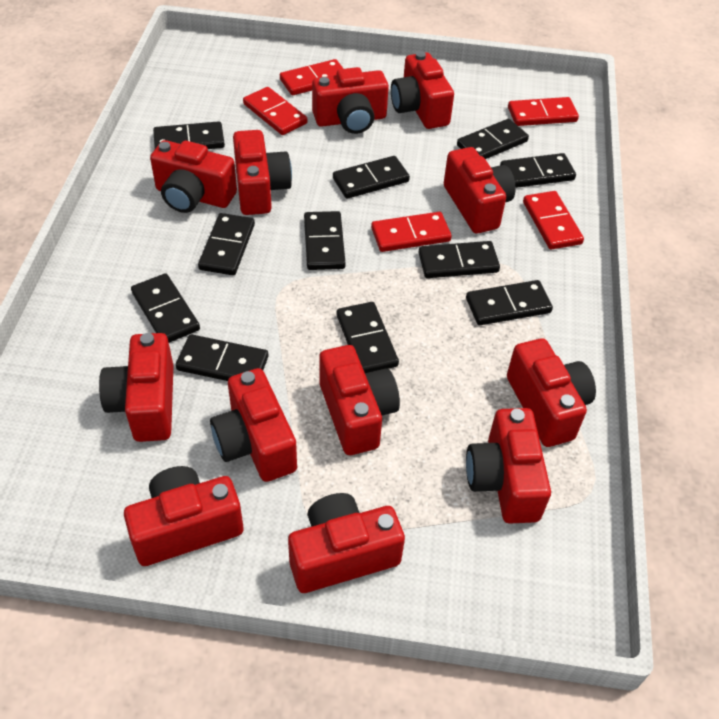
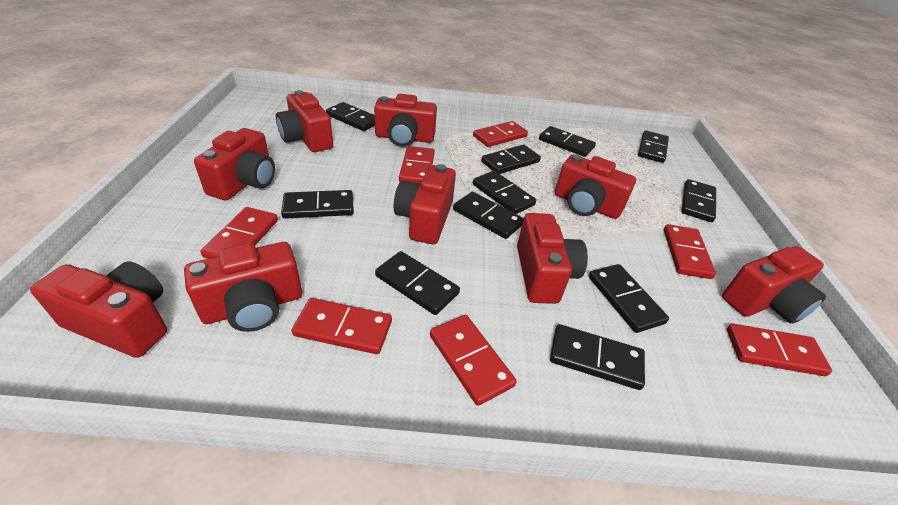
red camera: [99,333,174,442] [124,466,243,566] [150,140,237,213] [210,368,297,482] [233,130,292,215] [288,493,405,593] [312,67,389,134] [319,345,400,455] [391,51,454,129] [444,147,516,234] [466,408,551,524] [507,338,596,447] = 12 -> [30,262,167,358] [184,242,302,332] [194,128,275,200] [276,90,333,152] [374,94,437,147] [394,164,456,244] [517,213,588,304] [555,155,636,219] [722,246,826,324] = 9
red domino: [243,87,307,135] [280,59,344,95] [371,212,452,252] [508,97,579,126] [523,191,584,250] = 5 -> [200,207,278,259] [291,298,392,354] [399,146,435,184] [430,315,517,406] [473,121,528,147] [664,224,716,279] [727,324,832,376] = 7

